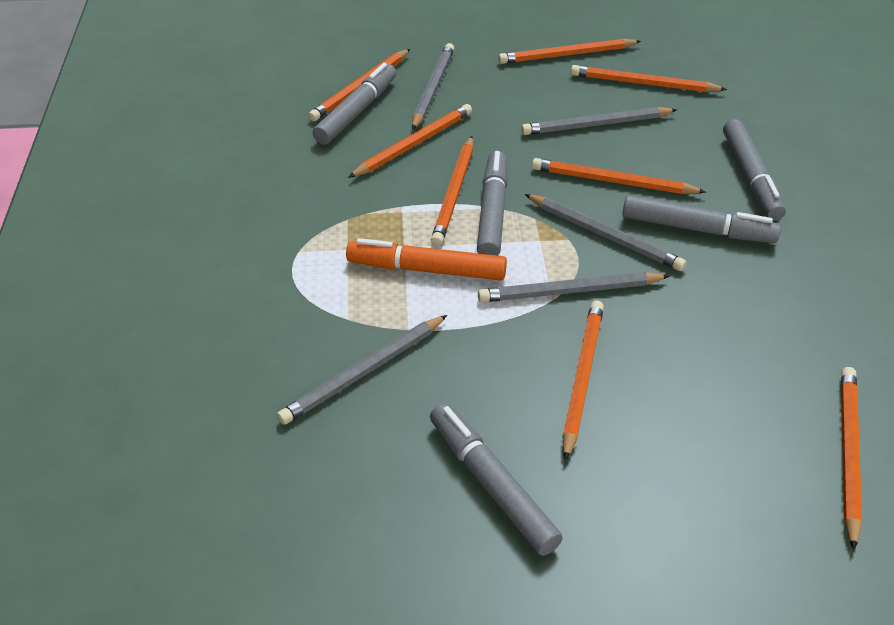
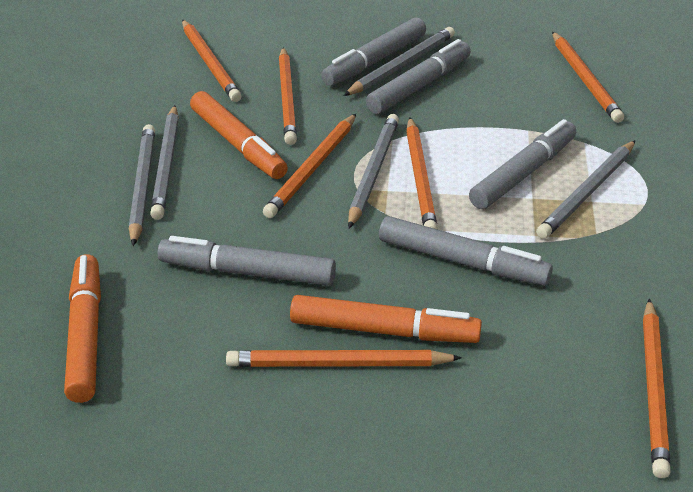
orange marker: [346,238,507,280] = 1 -> [64,254,101,403] [190,91,288,179] [290,295,482,343] = 3
orange pencil: [308,49,410,121] [348,104,472,178] [431,136,473,246] [498,38,641,64] [532,158,706,194] [562,300,604,461] [571,65,727,92] [841,367,862,550] = 8 -> [182,19,242,102] [226,350,462,367] [263,114,356,218] [279,47,297,145] [406,118,438,230] [552,32,624,123] [643,299,671,478] = 7

